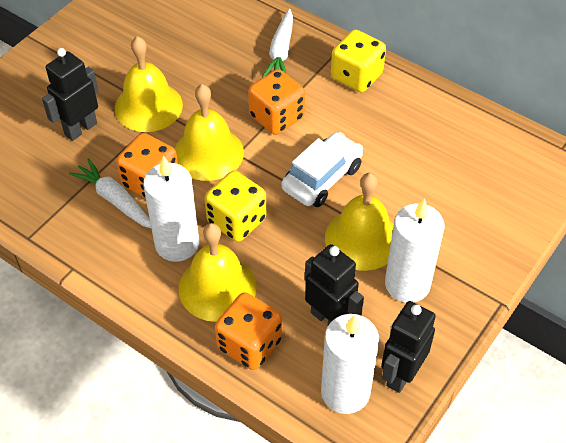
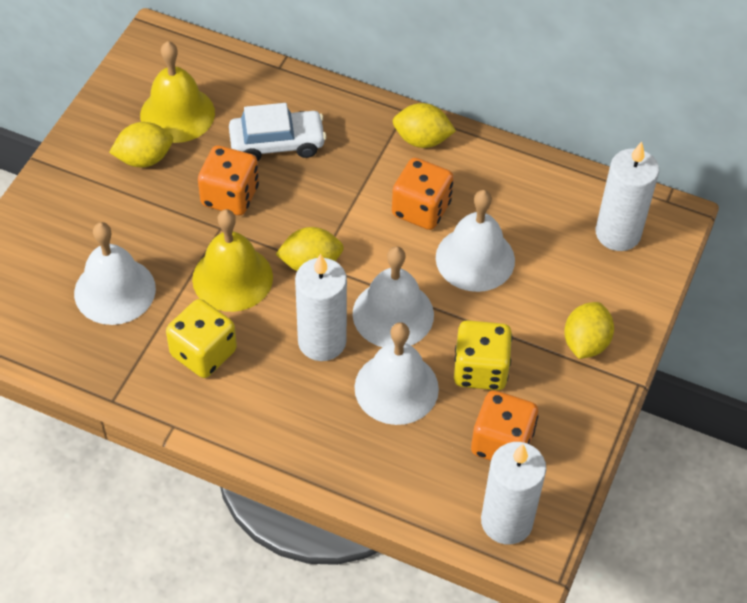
black robot: [42,48,99,141] [305,244,364,325] [381,301,436,393] = 3 -> none = 0
white bell: none = 0 -> [74,222,156,325] [353,246,434,347] [354,322,439,425] [436,190,515,292] = 4
white carrot: [69,158,151,228] [262,8,293,78] = 2 -> none = 0
yellow bell: [115,36,183,132] [175,84,244,181] [179,223,257,322] [325,173,394,271] = 4 -> [140,41,215,143] [192,209,273,312] = 2
yellow lemon: none = 0 -> [109,122,173,167] [276,227,344,271] [393,103,456,148] [564,302,614,359] = 4

